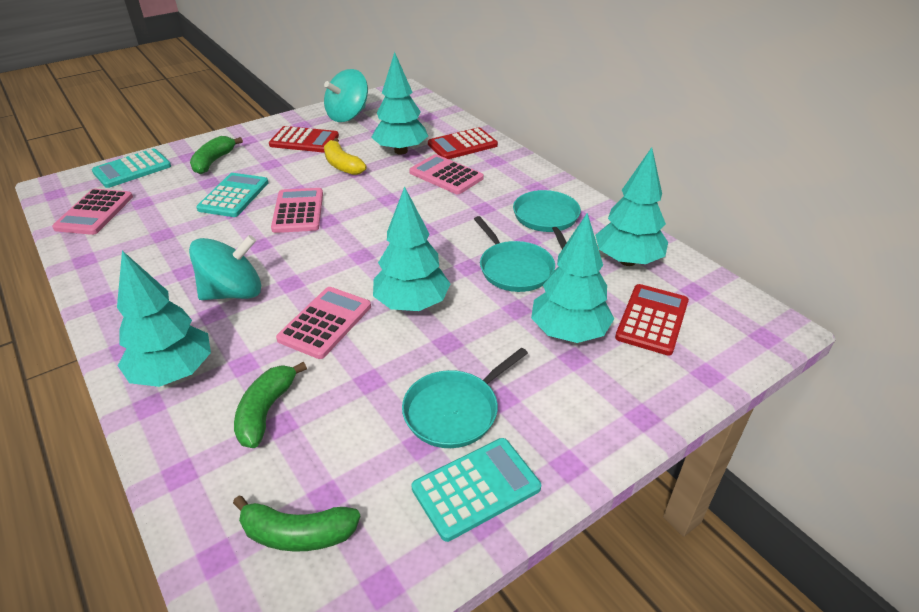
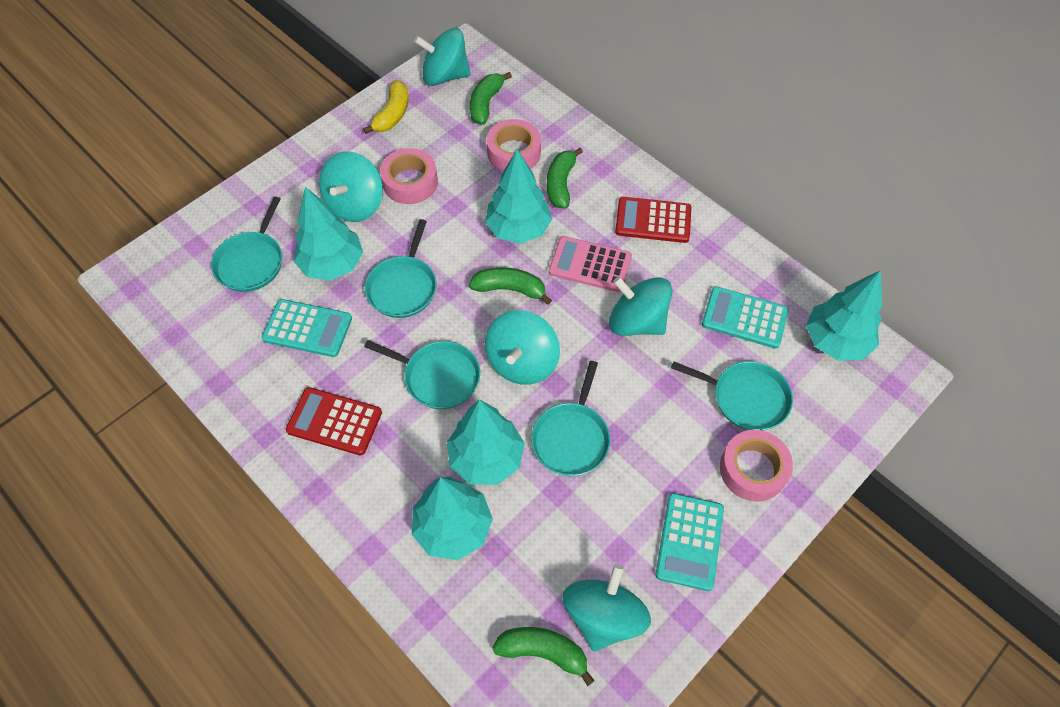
green banana: [190,136,243,174] [233,496,361,552] [234,362,307,448] = 3 -> [469,267,552,305] [470,72,512,125] [492,627,594,686] [547,148,583,209] = 4
pink calculator: [52,189,133,235] [271,188,323,233] [276,287,371,359] [409,154,484,194] = 4 -> [549,236,632,292] = 1
pink tape: none = 0 -> [380,148,438,204] [486,119,541,172] [720,430,793,502] = 3
red calculator: [269,126,339,153] [428,127,498,159] [615,284,689,356] = 3 -> [286,387,382,455] [615,197,691,243] = 2
turquoise pan: [402,348,528,448] [474,216,555,292] [513,190,581,249] = 3 -> [211,197,282,292] [364,340,480,409] [365,219,436,318] [531,361,610,476] [671,361,793,431] = 5
turquoise spinning top: [189,235,261,300] [324,69,368,122] = 2 -> [319,151,383,222] [414,28,471,86] [485,310,560,385] [562,564,651,651] [609,277,672,336] = 5

